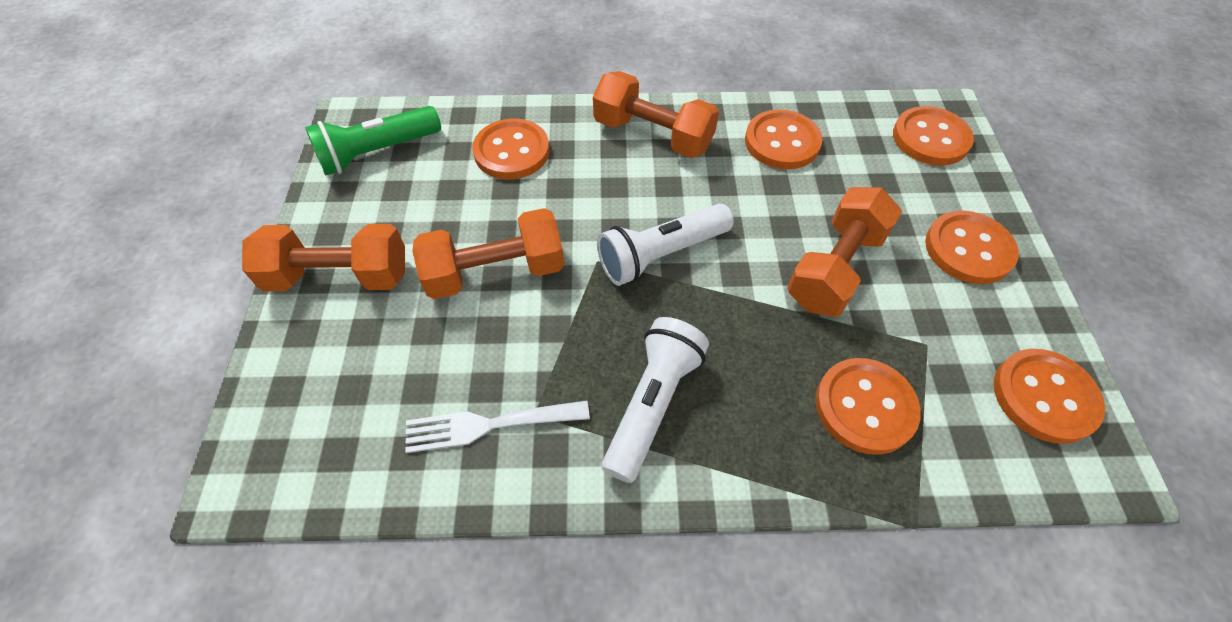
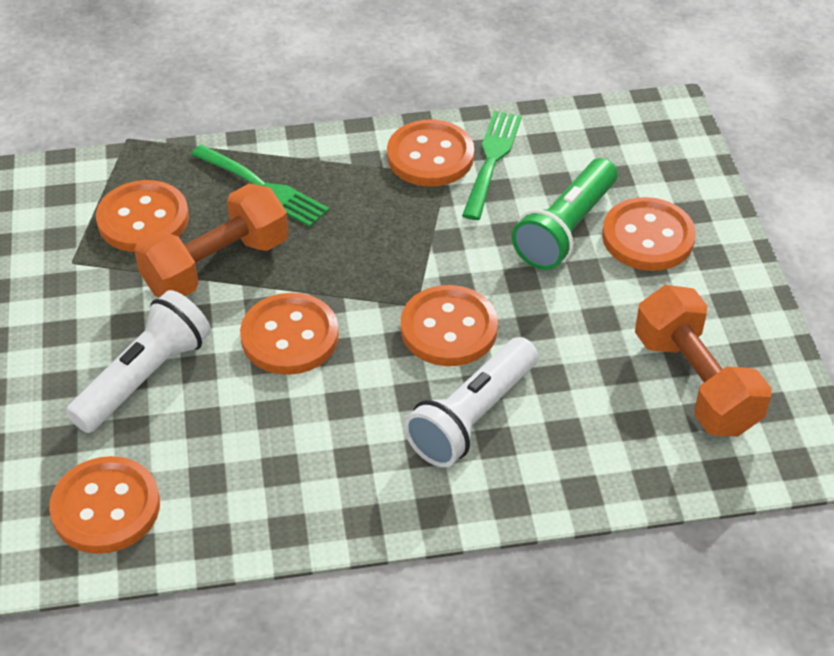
green fork: none = 0 -> [191,144,329,227] [462,111,522,220] = 2
orange dumbbell: [242,224,405,291] [412,208,564,299] [593,71,719,158] [787,187,902,317] = 4 -> [134,184,289,298] [635,285,772,436] = 2
white fork: [405,400,590,453] = 1 -> none = 0

